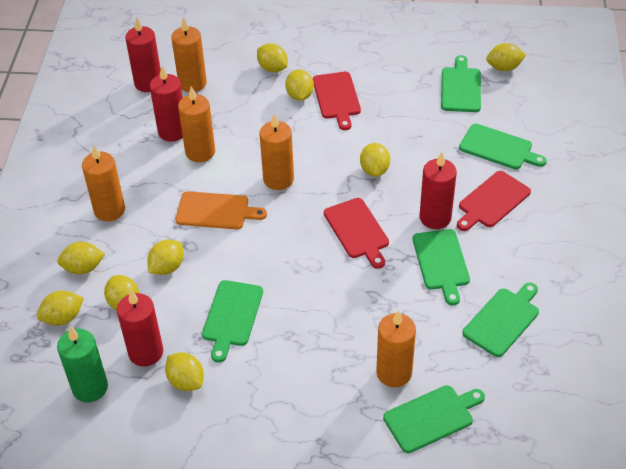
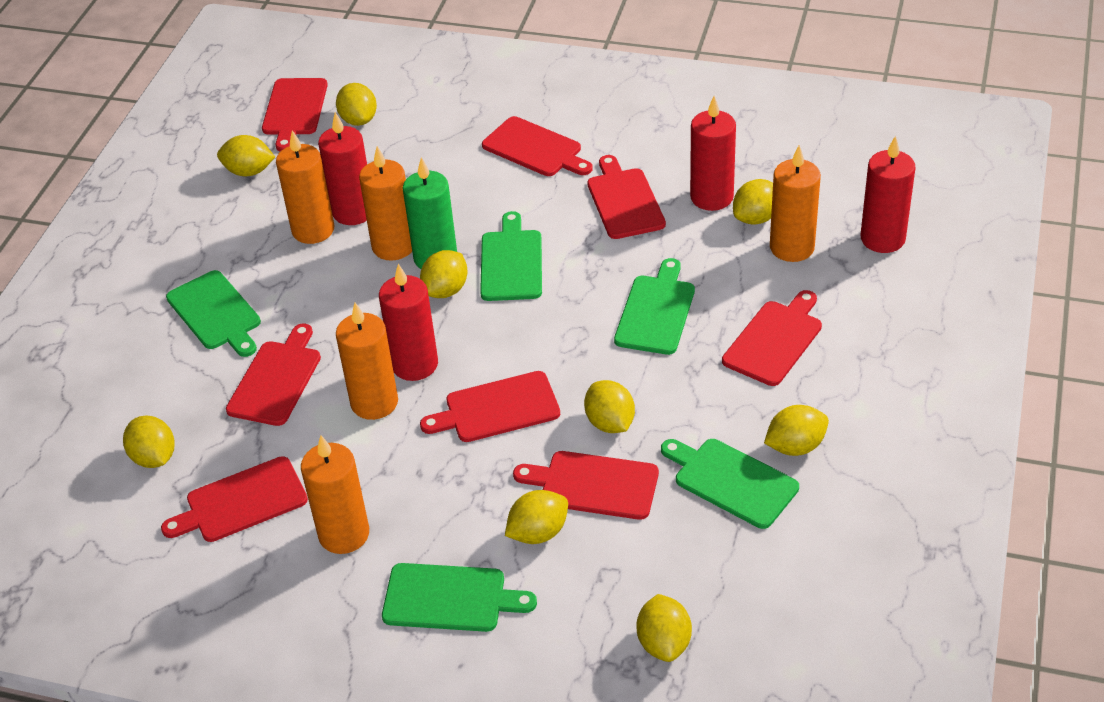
green cutting board: [202,280,263,362] [383,385,485,453] [413,229,470,306] [441,55,481,112] [459,124,547,169] [462,283,539,357] = 6 -> [166,270,261,357] [382,563,537,632] [480,211,542,301] [614,258,695,355] [661,439,799,529] = 5
orange cutting board: [176,191,267,229] = 1 -> none = 0
red cutting board: [313,72,361,130] [324,198,389,269] [457,171,531,231] = 3 -> [161,456,308,542] [226,324,321,426] [262,78,328,152] [420,371,560,442] [482,116,593,176] [513,451,659,520] [587,155,666,239] [722,290,822,386] = 8

